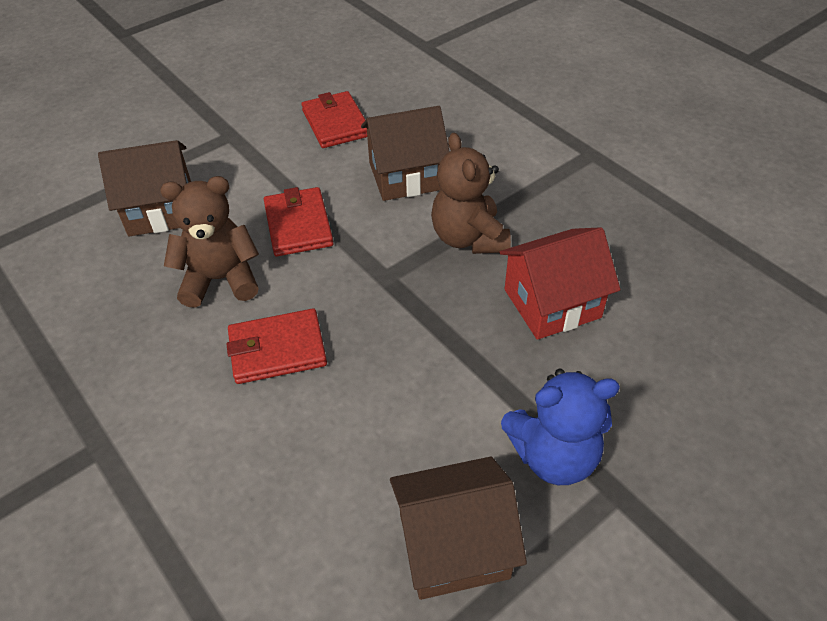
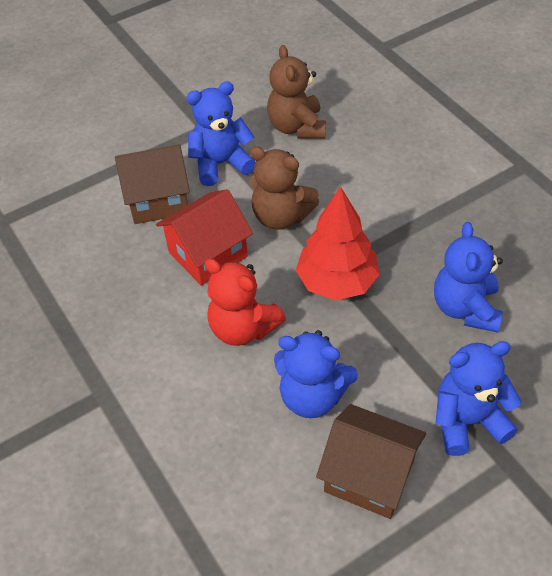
blue teddy bear: [501,369,620,485] = 1 -> [186,81,256,186] [274,330,358,418] [434,222,503,333] [436,341,522,456] = 4
brown house: [98,140,191,236] [361,106,449,201] [390,457,527,600] = 3 -> [115,144,190,224] [316,404,426,519] = 2
red teddy bear: none = 0 -> [205,259,286,346] = 1
red tree: none = 0 -> [296,186,380,301] = 1
red wallet: [226,309,327,384] [264,187,333,256] [301,91,367,148] = 3 -> none = 0

